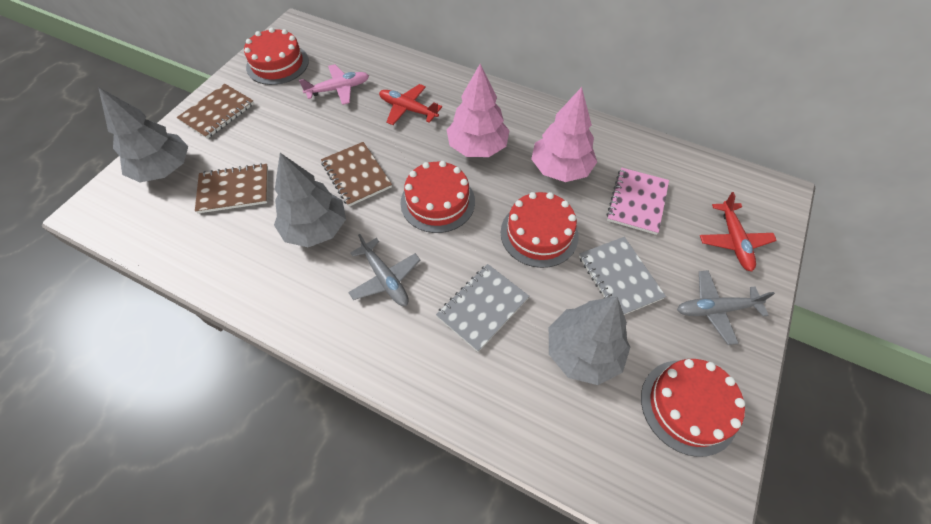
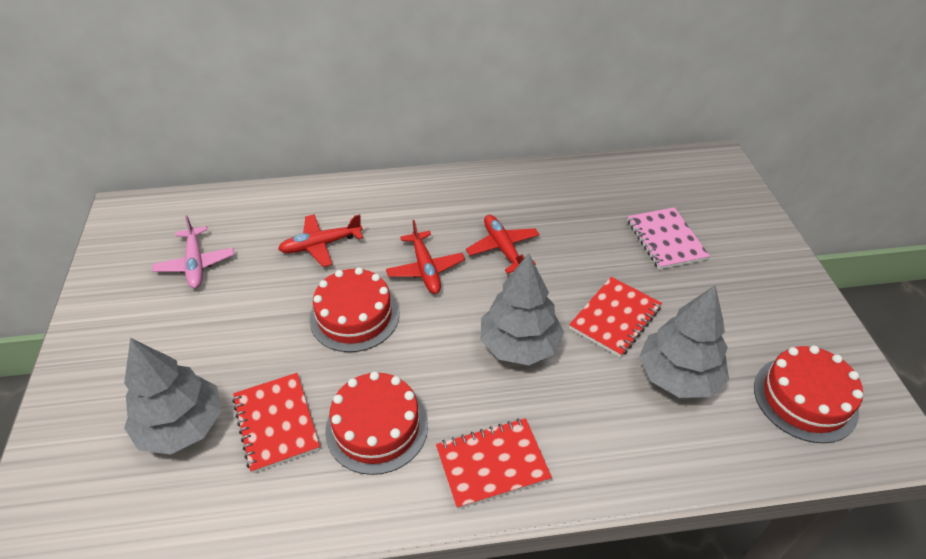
brown notebook: [176,84,254,139] [195,163,268,213] [321,142,392,206] = 3 -> none = 0
grey notebook: [436,264,530,352] [579,237,666,315] = 2 -> none = 0
grey plane: [348,234,420,306] [677,270,775,345] = 2 -> none = 0
pink tree: [447,64,510,157] [531,87,597,182] = 2 -> none = 0
red cake: [244,28,309,85] [400,161,475,233] [501,192,579,268] [641,359,745,457] = 4 -> [309,267,399,352] [325,371,428,475] [754,345,863,443] = 3
red notebook: none = 0 -> [232,373,320,473] [436,418,552,509] [569,277,662,357] = 3
red plane: [379,84,442,125] [700,192,777,272] = 2 -> [278,214,363,267] [386,220,465,294] [466,215,540,274] = 3

